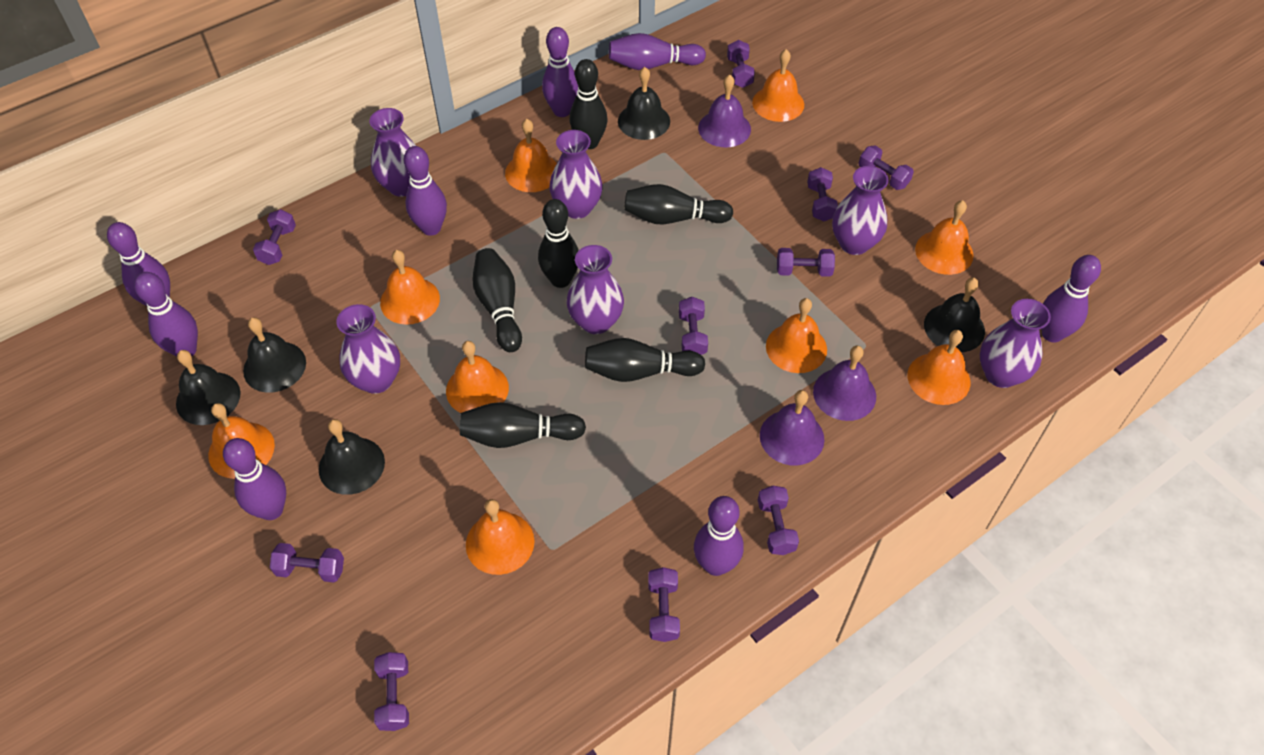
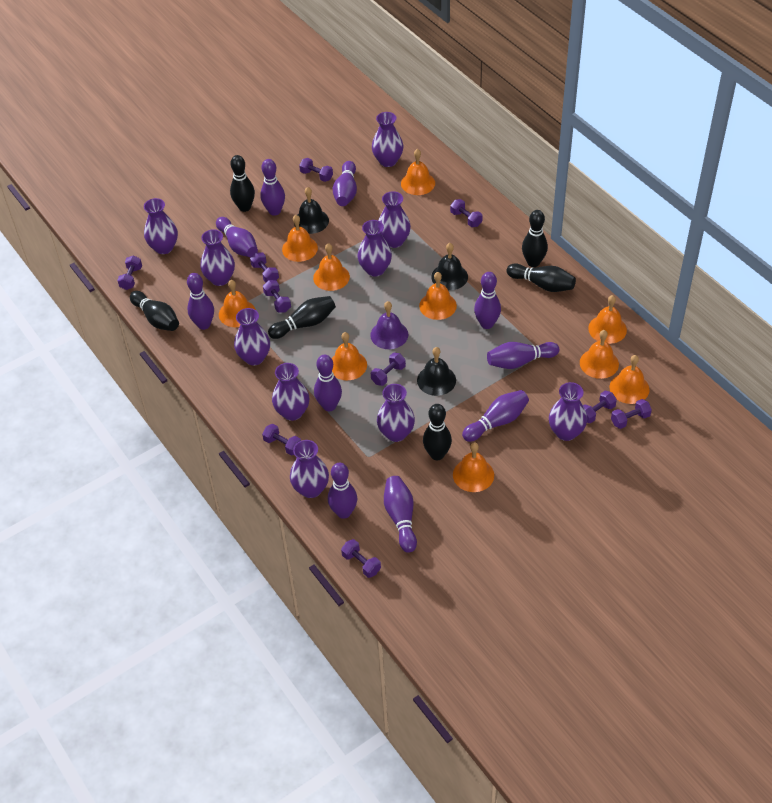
black bell: [176,350,241,425] [243,317,306,393] [319,419,385,495] [618,67,670,140] [924,278,985,352] = 5 -> [294,187,329,234] [417,347,456,396] [431,243,468,290] = 3
orange bell: [208,403,275,479] [380,250,440,325] [446,341,509,413] [466,499,534,575] [505,119,557,192] [752,49,804,122] [766,298,827,373] [908,330,970,405] [915,200,973,275] = 9 -> [219,280,256,327] [282,215,318,262] [313,243,350,291] [331,332,367,380] [401,149,435,195] [419,272,457,320] [453,443,494,492] [580,330,619,379] [588,295,627,344] [610,355,650,404] = 10
purple bell: [698,74,751,147] [760,390,824,465] [813,346,876,421] = 3 -> [370,301,408,349] = 1
purple bowling pin: [107,222,170,306] [134,272,198,357] [223,438,286,520] [404,146,447,236] [542,27,578,117] [609,33,706,70] [694,496,744,576] [1041,255,1101,342] = 8 -> [187,273,214,330] [216,217,258,257] [260,159,285,216] [314,355,342,411] [328,463,357,519] [333,161,357,206] [384,476,417,553] [462,390,529,442] [474,272,501,329] [487,342,559,369] = 10
purple vase: [336,304,400,394] [369,108,416,197] [549,130,603,219] [567,245,624,334] [832,166,889,255] [980,299,1051,388] = 6 -> [144,198,178,254] [200,229,235,286] [234,308,270,365] [272,363,309,421] [290,440,329,498] [357,220,392,277] [372,112,403,167] [377,384,415,442] [378,191,411,248] [549,382,587,441] = 10

